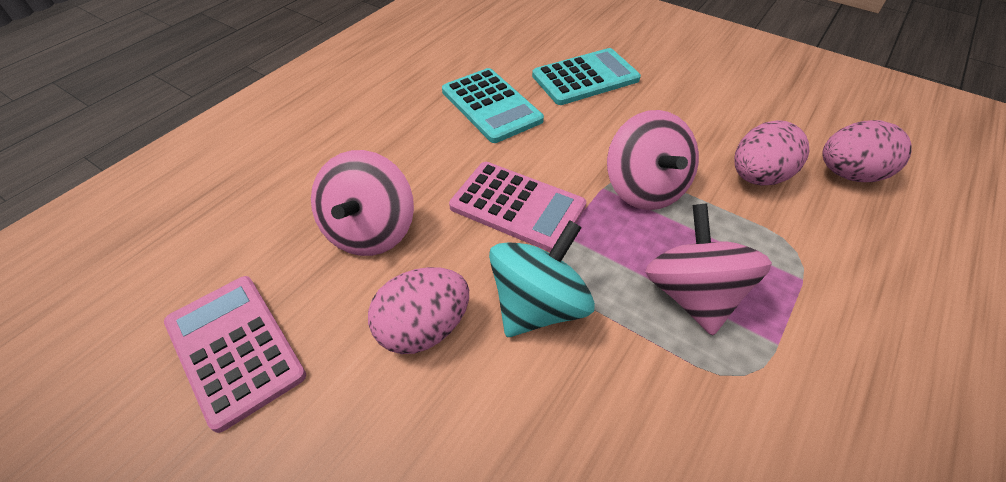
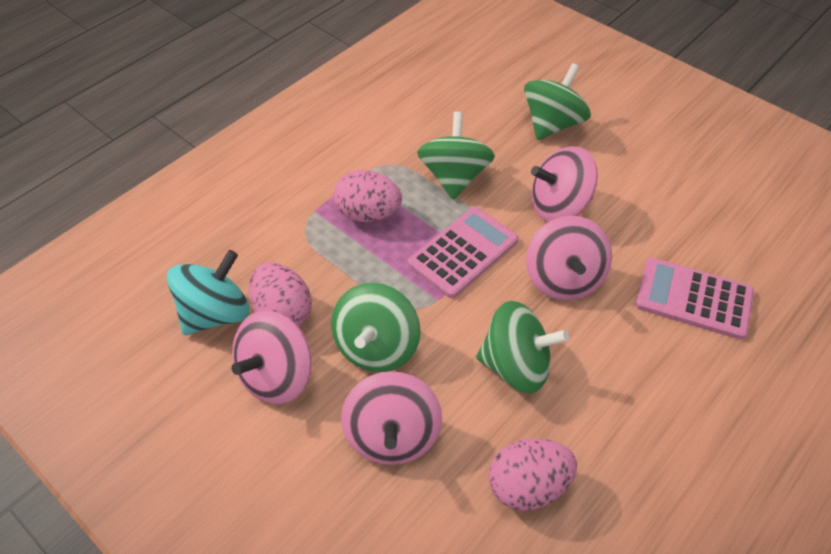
green spinning top: none = 0 -> [331,283,421,372] [417,112,495,200] [476,301,569,394] [524,63,591,140] = 4
pink spinning top: [311,150,414,256] [607,110,699,210] [645,203,772,336] = 3 -> [232,310,312,404] [341,371,442,465] [526,216,612,300] [531,146,598,222] = 4
turquoise calculator: [442,68,544,143] [532,48,641,105] = 2 -> none = 0

